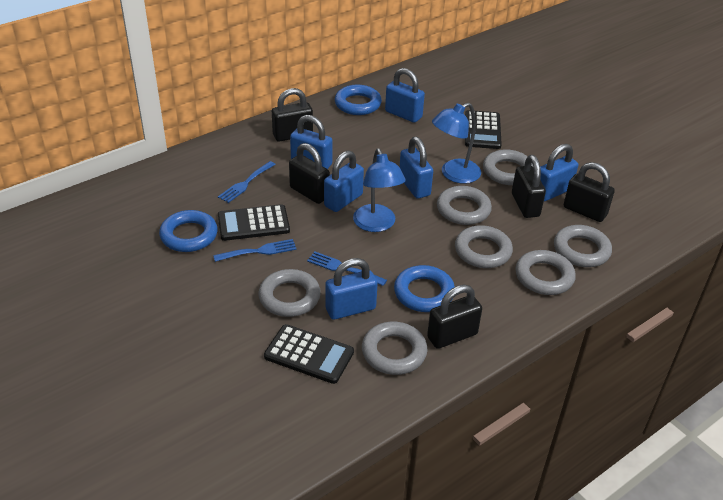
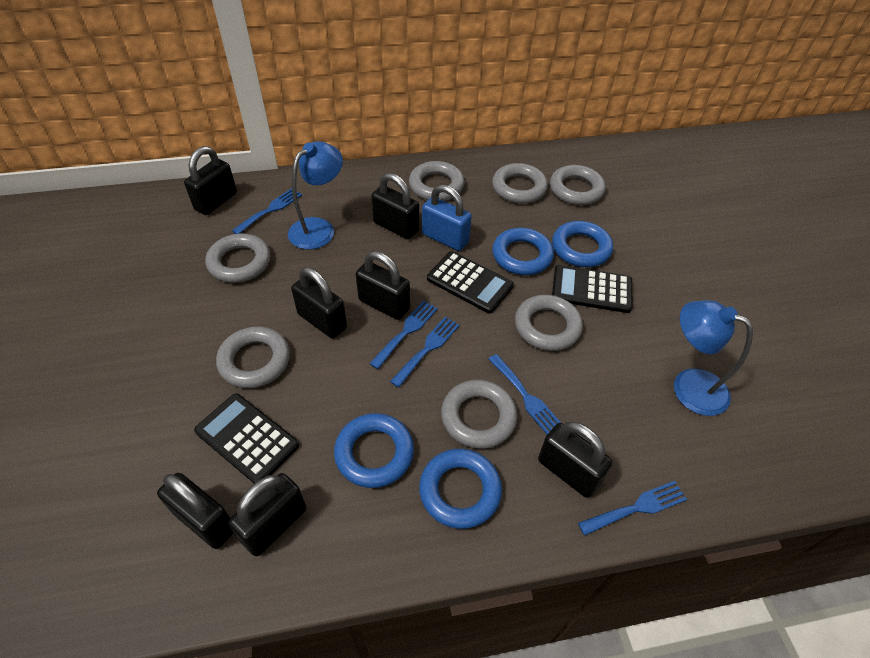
black padlock: [272,88,313,142] [289,143,330,204] [427,285,482,349] [512,155,546,218] [564,162,615,222] = 5 -> [157,473,234,549] [184,146,237,215] [228,473,306,556] [291,267,347,339] [356,251,410,320] [371,173,419,239] [538,422,612,498] = 7
blue fork: [213,239,297,262] [218,161,276,203] [307,251,387,286] = 3 -> [232,188,302,234] [369,301,438,369] [390,317,460,388] [489,354,561,434] [578,481,687,536] = 5
blue padlock: [290,115,333,169] [324,151,364,212] [325,258,378,320] [385,68,425,123] [399,137,433,199] [540,144,578,201] = 6 -> [422,184,472,251] = 1
blue ring: [159,210,218,252] [335,85,382,115] [394,265,455,312] = 3 -> [334,413,414,488] [419,449,502,529] [492,228,554,275] [552,221,613,267] = 4

